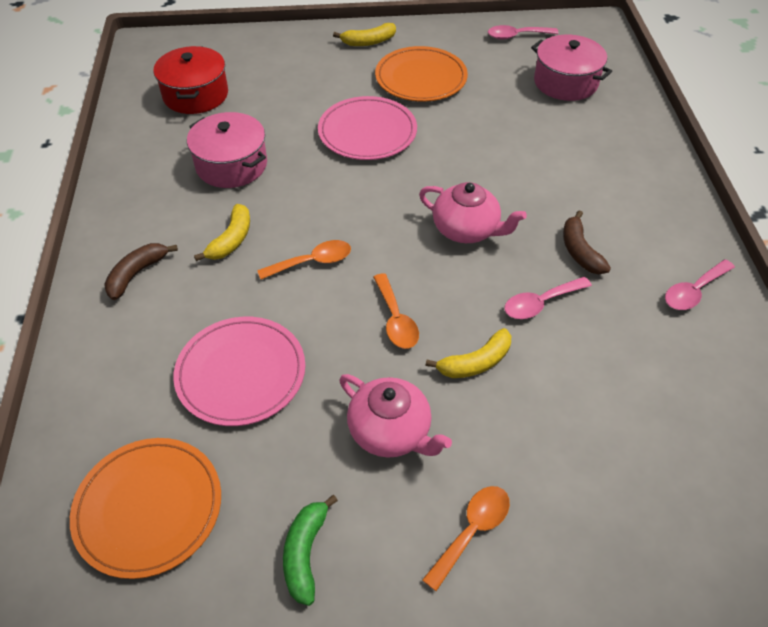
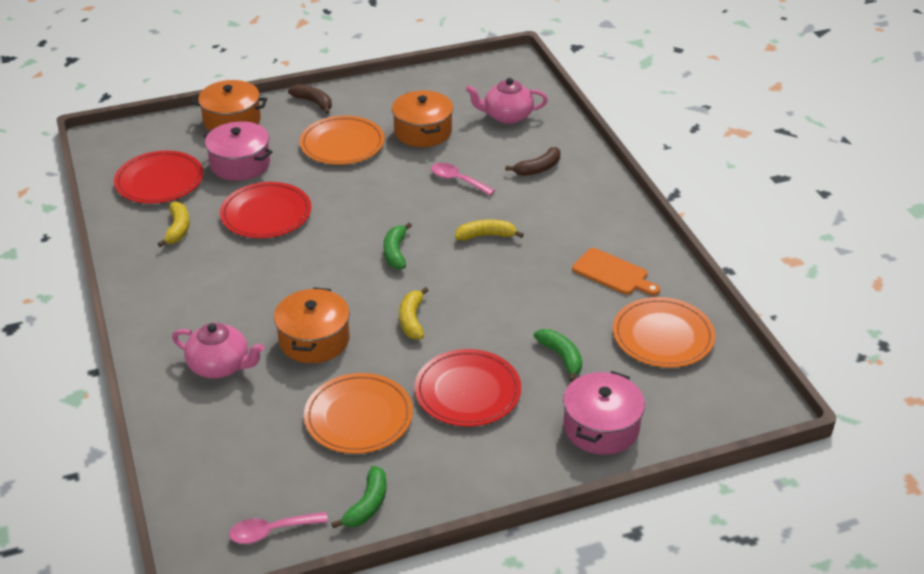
green banana: [283,495,338,606] = 1 -> [331,466,387,528] [383,223,412,270] [534,329,582,382] = 3
orange cutting board: none = 0 -> [572,248,660,296] = 1
orange plate: [70,438,221,579] [375,46,468,102] = 2 -> [300,116,385,165] [304,373,413,454] [613,297,715,368] = 3
orange pot: none = 0 -> [192,80,267,131] [274,287,350,363] [392,90,453,147] = 3
orange spoon: [257,240,351,279] [373,273,419,349] [422,486,510,591] = 3 -> none = 0
pink plate: [173,317,305,426] [318,96,417,160] = 2 -> none = 0
pink spoon: [488,25,559,40] [504,277,592,319] [665,259,735,310] = 3 -> [229,512,328,544] [431,163,495,195] = 2
red plate: none = 0 -> [114,151,203,204] [220,182,311,238] [415,349,521,427] = 3
red pot: [154,46,228,114] = 1 -> none = 0

